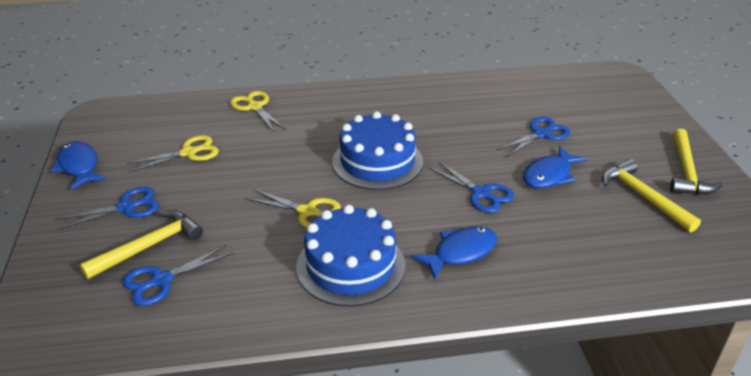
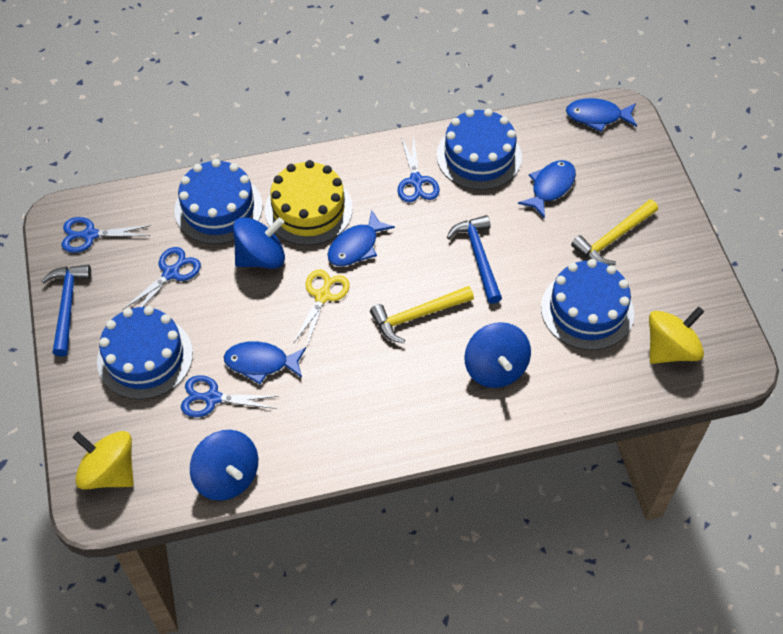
blue cake: [296,205,405,307] [332,111,423,190] = 2 -> [97,306,193,400] [174,159,263,244] [437,109,522,190] [541,259,634,350] = 4
blue fish: [51,141,106,190] [411,226,497,279] [523,146,587,188] = 3 -> [224,341,306,384] [328,210,395,266] [518,160,576,218] [566,98,637,132] = 4
blue hammer: none = 0 -> [41,265,91,357] [447,215,502,304] = 2
blue spinning top: none = 0 -> [190,430,258,501] [233,217,285,269] [464,322,531,388] = 3
yellow cake: none = 0 -> [265,160,353,246] = 1
yellow hammer: [79,210,203,279] [602,159,701,232] [670,128,723,195] = 3 -> [370,286,474,343] [571,199,658,265] = 2
yellow scissors: [126,135,219,172] [230,91,286,132] [245,189,341,228] = 3 -> [293,269,350,346] = 1
yellow spinning top: none = 0 -> [72,431,134,490] [649,307,704,364] = 2

